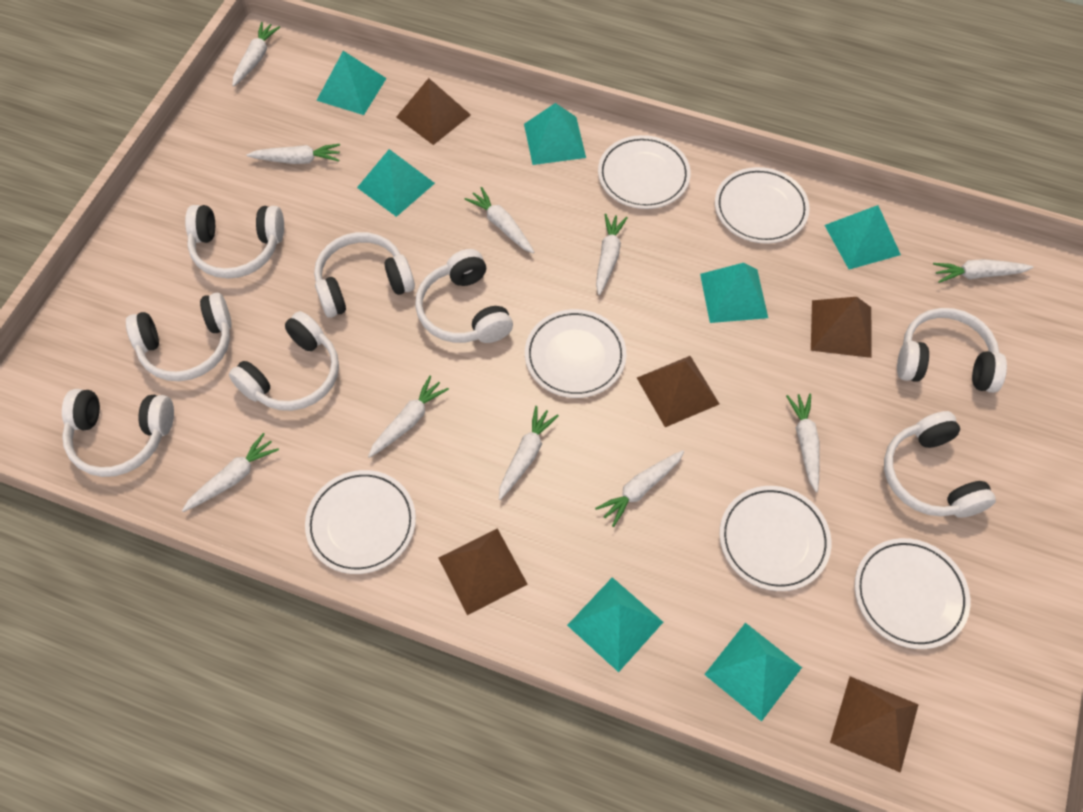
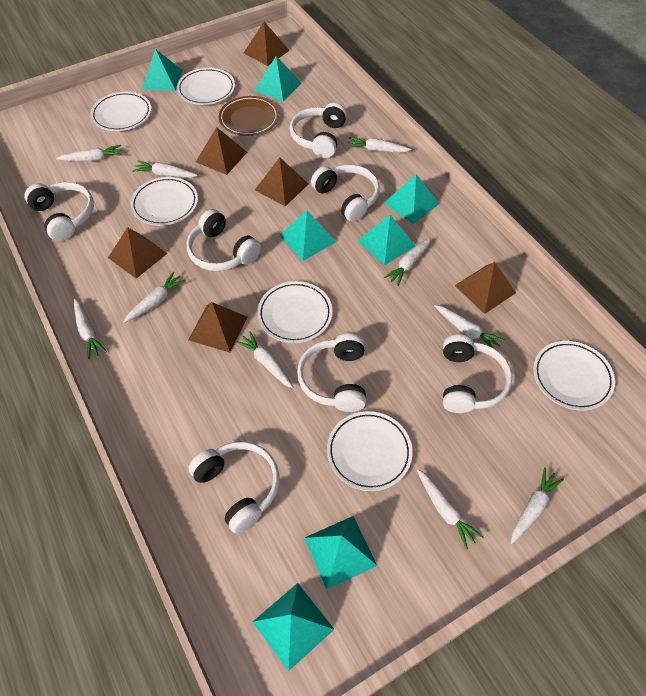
brown plate: none = 0 -> [219,96,279,136] = 1
brown pyramid: [396,78,471,145] [439,528,528,615] [637,356,719,427] [811,297,872,358] [830,676,919,773] = 5 -> [108,227,168,279] [188,302,248,353] [196,127,247,175] [244,22,290,66] [255,157,309,206] [454,262,516,314] = 6
white headphones: [62,389,174,477] [126,293,232,381] [185,205,284,279] [229,311,339,411] [314,232,415,318] [415,249,513,343] [884,411,996,518] [897,308,1007,393] = 8 -> [25,182,94,241] [186,209,261,271] [188,442,279,533] [290,102,347,158] [297,333,366,412] [311,164,380,222] [443,334,512,413] = 7

